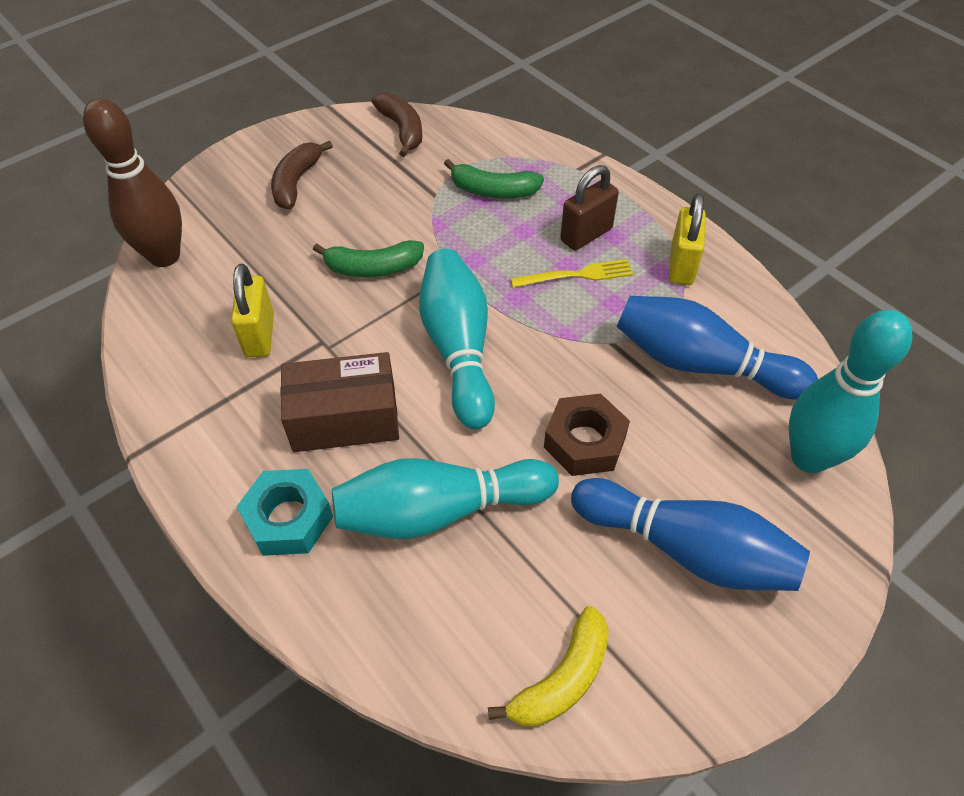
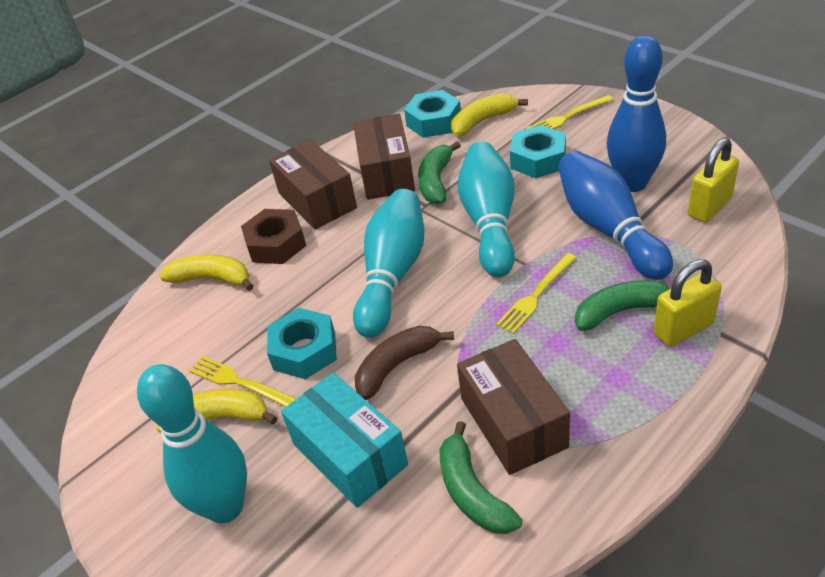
brown banana: [271,141,333,209] [371,93,422,157] = 2 -> [355,326,454,400] = 1
brown bowling pin: [83,98,182,267] = 1 -> none = 0
brown box: [280,352,399,452] = 1 -> [269,140,357,230] [353,114,415,200] [457,339,570,475] = 3
brown padlock: [560,165,619,250] = 1 -> none = 0
green banana: [313,240,424,277] [444,159,544,198] = 2 -> [418,141,461,204] [439,421,522,534] [575,280,670,331] = 3
turquoise box: none = 0 -> [281,372,408,508] = 1
turquoise nut: [236,469,333,556] = 1 -> [267,308,337,379] [404,90,461,138] [510,125,566,179] = 3
yellow banana: [488,606,609,727] = 1 -> [156,389,277,434] [160,254,254,291] [451,93,528,136] = 3
yellow fork: [510,259,633,288] = 1 -> [189,356,297,407] [496,253,577,334] [526,95,613,129] = 3

